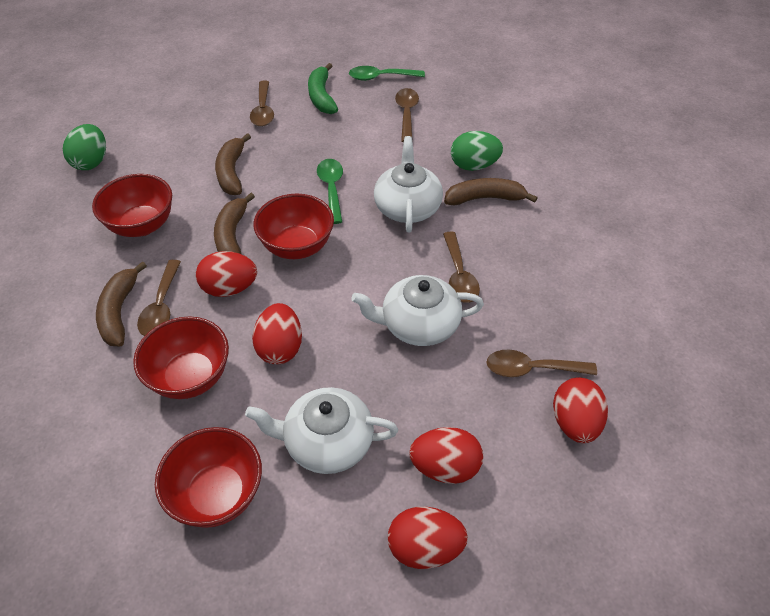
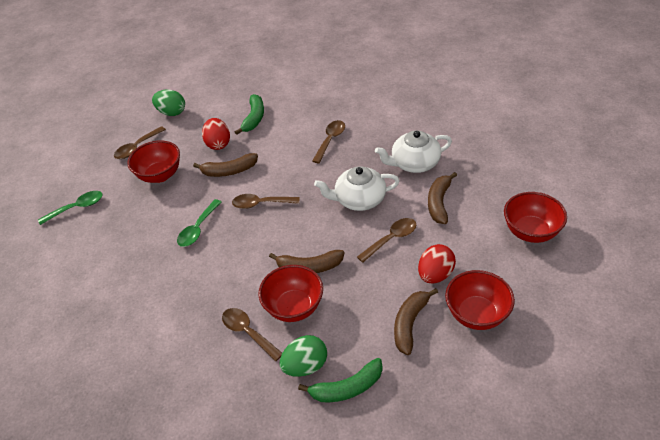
green banana: [308,63,338,114] = 1 -> [235,94,264,135] [298,358,383,402] = 2
red egg: [196,251,257,297] [252,303,302,364] [388,507,468,569] [409,427,483,484] [553,377,608,443] = 5 -> [202,118,230,150] [418,244,456,284] = 2
white teapot: [245,387,398,474] [351,275,484,346] [374,136,443,233] = 3 -> [314,166,399,211] [375,131,452,173] = 2

